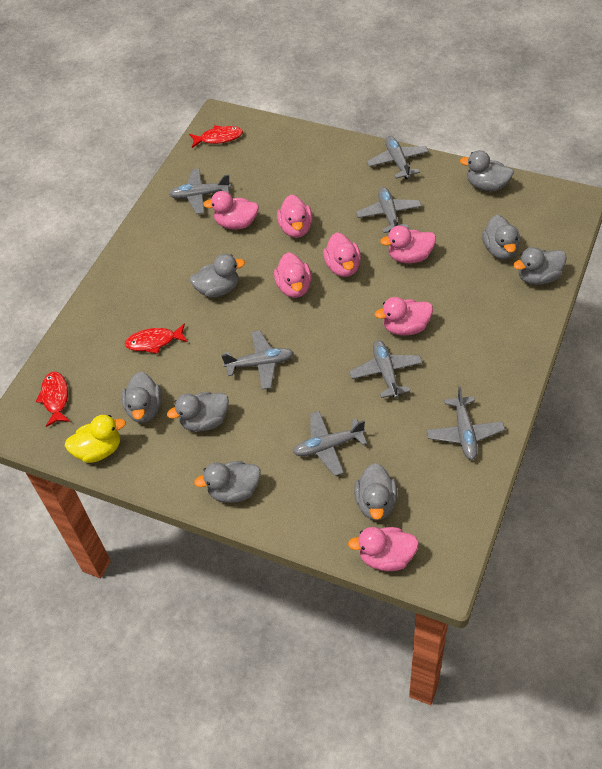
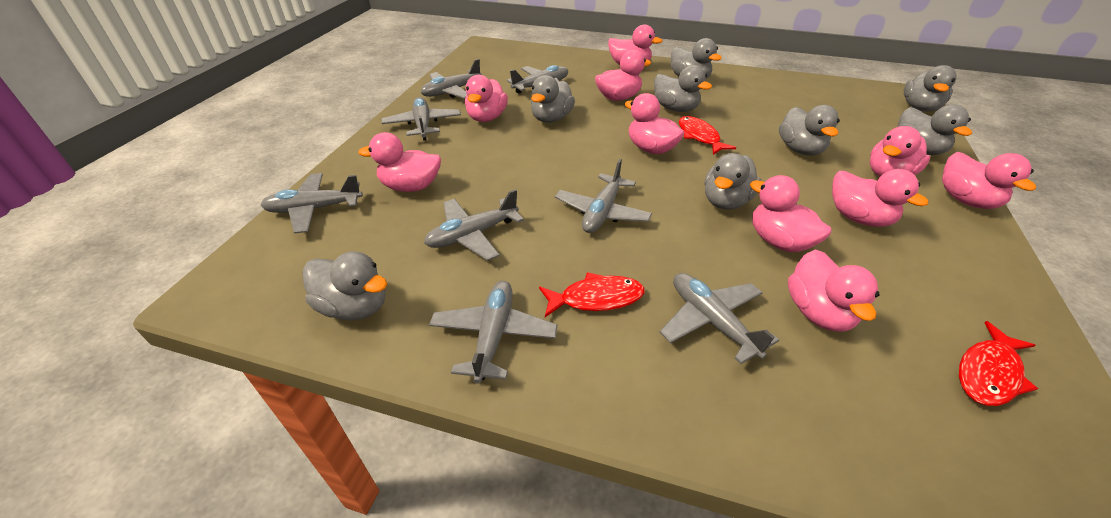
grey plane: [169,169,231,214] [221,331,294,390] [293,411,367,476] [349,340,423,398] [356,187,422,233] [367,136,429,179] [427,386,505,460] = 7 -> [261,173,363,234] [382,97,461,141] [421,59,482,99] [424,189,524,261] [429,281,558,384] [507,65,568,94] [555,159,652,233] [660,273,779,364] = 8
pink duck: [203,191,259,230] [274,252,312,298] [277,195,313,238] [323,232,361,277] [348,527,419,571] [375,297,433,336] [380,225,436,264] = 7 -> [358,132,441,192] [465,75,508,122] [595,50,651,101] [608,24,662,65] [625,93,684,154] [750,175,832,252] [788,249,879,332] [832,169,928,227] [869,126,931,176] [942,152,1036,209] = 10
yellow duck: [65,415,126,463] = 1 -> none = 0

